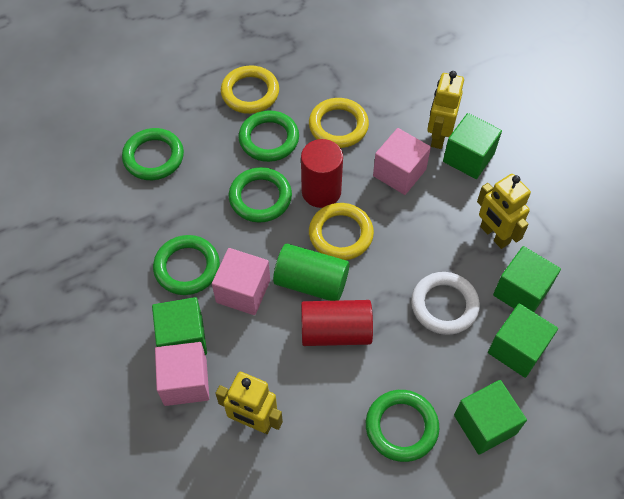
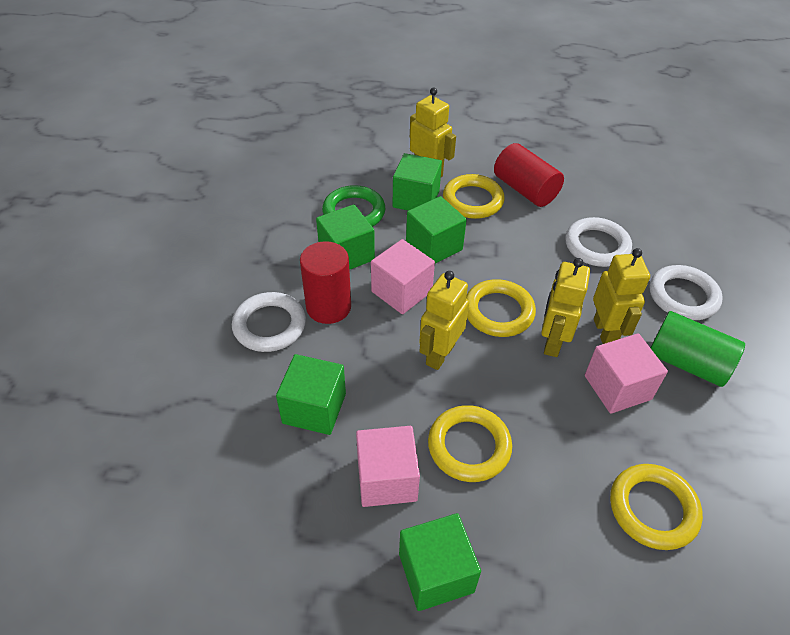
green ring: [122,128,184,180] [153,235,220,295] [229,167,292,223] [238,110,299,162] [366,390,439,462] = 5 -> [322,185,386,227] = 1
white ring: [411,272,480,335] = 1 -> [232,292,306,352] [565,217,632,267] [650,265,723,320] = 3
yellow ring: [221,65,279,114] [309,98,369,148] [309,203,374,260] = 3 -> [428,405,512,482] [443,174,505,219] [466,279,536,337] [610,464,703,550] = 4
yellow robot: [215,372,283,434] [427,71,464,149] [477,174,531,249] = 3 -> [410,87,456,177] [419,271,469,370] [541,258,590,357] [593,248,650,344] = 4

